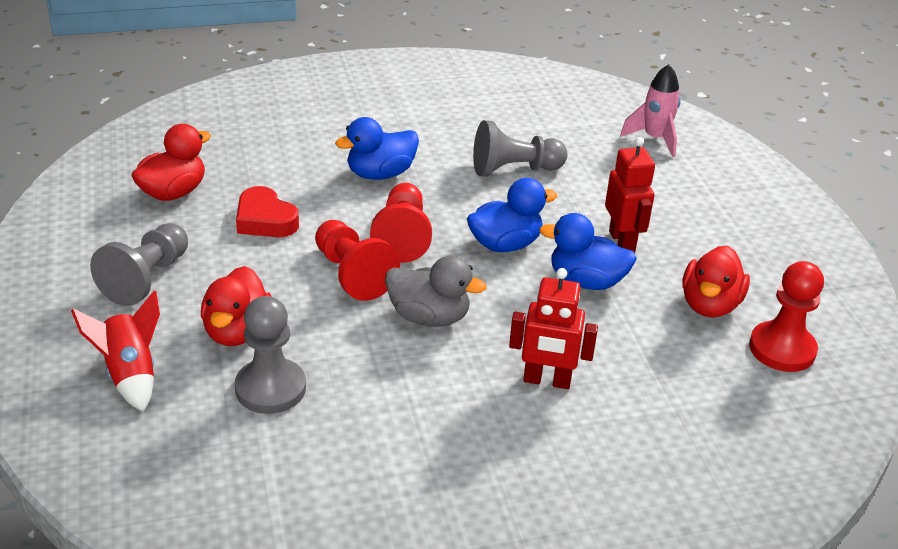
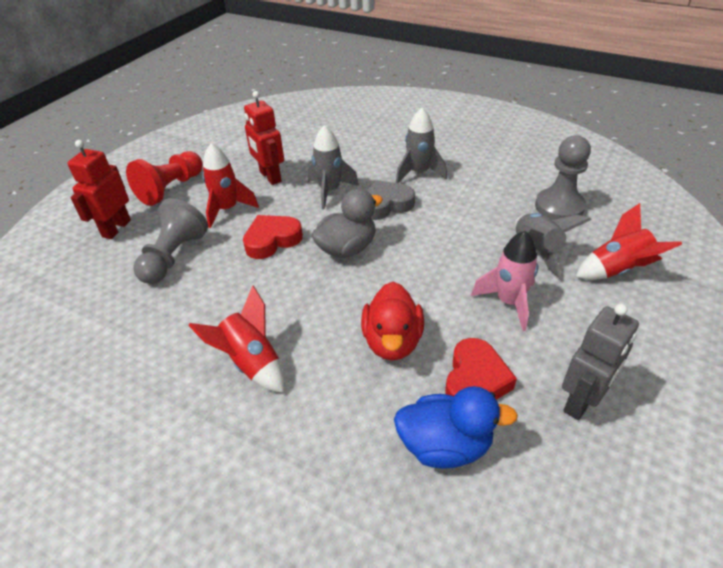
blue duck: [335,117,419,180] [467,178,557,252] [539,213,637,290] = 3 -> [394,386,518,469] = 1
grey heart: none = 0 -> [366,180,415,220] = 1
grey pawn: [90,223,188,306] [235,296,306,414] [473,120,568,177] = 3 -> [133,198,208,284] [535,135,591,220] = 2
grey robot: none = 0 -> [562,304,639,420] = 1
grey rocket: none = 0 -> [308,125,359,210] [396,108,447,183] [514,213,592,278] = 3
red duck: [131,124,211,201] [201,266,272,346] [682,246,750,318] = 3 -> [361,282,424,360] = 1
red heart: [236,186,299,237] = 1 -> [243,215,303,259] [445,338,517,400] = 2
red pawn: [315,220,400,301] [370,183,432,263] [749,261,824,372] = 3 -> [126,151,203,206] = 1
red rocket: [71,290,160,412] = 1 -> [188,285,285,393] [202,143,259,228] [576,203,682,280] = 3

